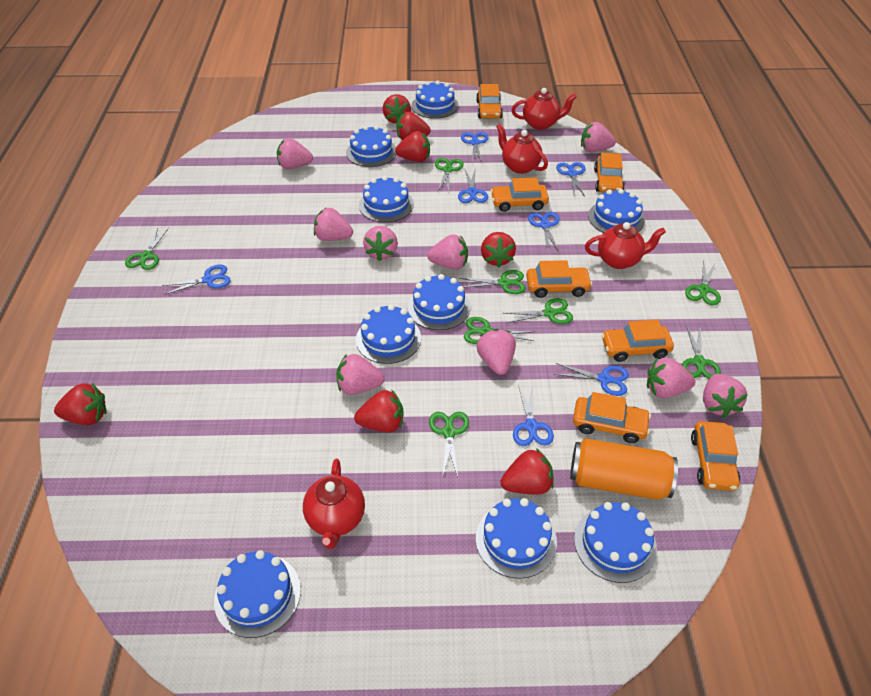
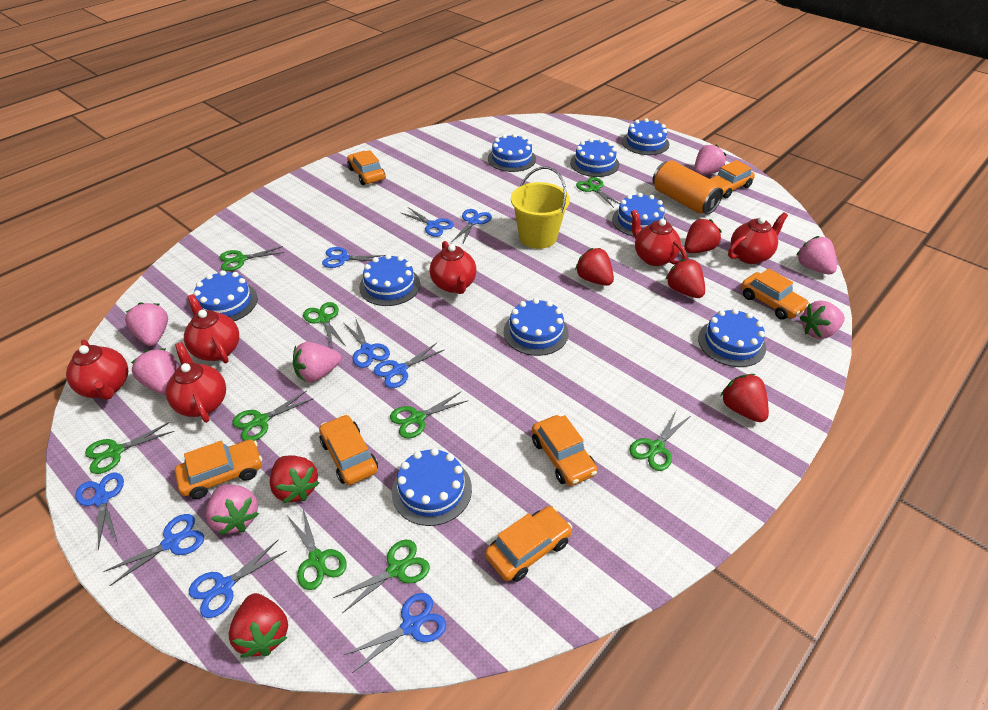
blue scissors: [162,265,231,295] [458,170,488,203] [461,132,489,164] [513,385,554,446] [528,212,560,252] [553,363,629,396] [556,162,585,197] = 7 -> [76,472,124,550] [103,514,204,586] [189,540,287,618] [322,247,385,268] [343,317,390,368] [344,593,446,673] [374,343,444,388] [401,207,454,237] [452,209,492,245] = 9
green scissors: [125,228,169,270] [429,412,469,477] [435,158,464,193] [459,270,526,294] [464,317,534,344] [504,298,573,324] [682,325,721,379] [685,259,721,305] = 8 -> [85,422,174,474] [220,246,285,271] [232,391,313,441] [288,509,347,590] [303,302,346,349] [333,540,430,613] [390,392,467,439] [576,177,620,208] [629,411,689,471] = 9
pink strawberry: [277,138,313,169] [314,208,353,241] [336,354,384,395] [363,226,398,261] [427,234,468,270] [476,329,516,375] [581,122,616,152] [647,357,695,398] [703,374,748,418] = 9 -> [125,302,168,346] [131,348,177,394] [206,484,259,535] [293,342,341,383] [694,144,726,175] [796,236,837,274] [800,300,845,339] = 7
red strawberry: [54,383,107,425] [354,389,404,432] [383,94,411,124] [395,131,430,162] [397,112,431,141] [481,232,516,267] [501,448,554,495] = 7 -> [229,593,288,658] [270,455,319,503] [575,248,614,286] [666,259,705,298] [684,219,722,253] [721,374,769,422] = 6
red teapot: [303,459,365,549] [496,124,548,174] [511,88,577,130] [585,222,666,269] = 4 -> [66,339,128,400] [165,342,226,423] [184,294,239,363] [430,241,476,294] [631,209,687,266] [728,212,788,264] = 6
yellow bucket: none = 0 -> [511,167,570,249] = 1

